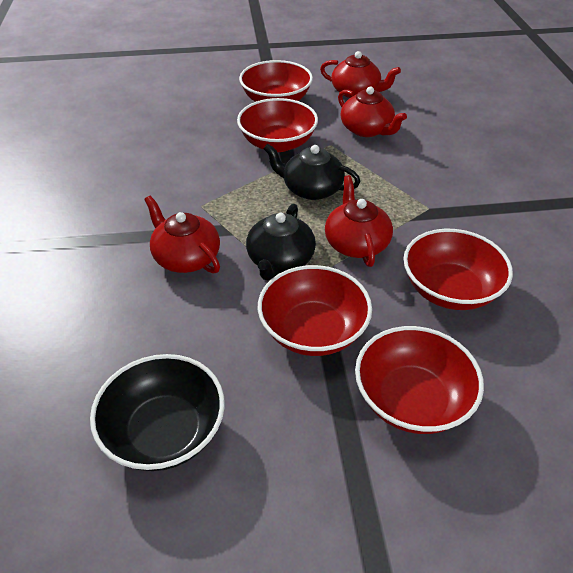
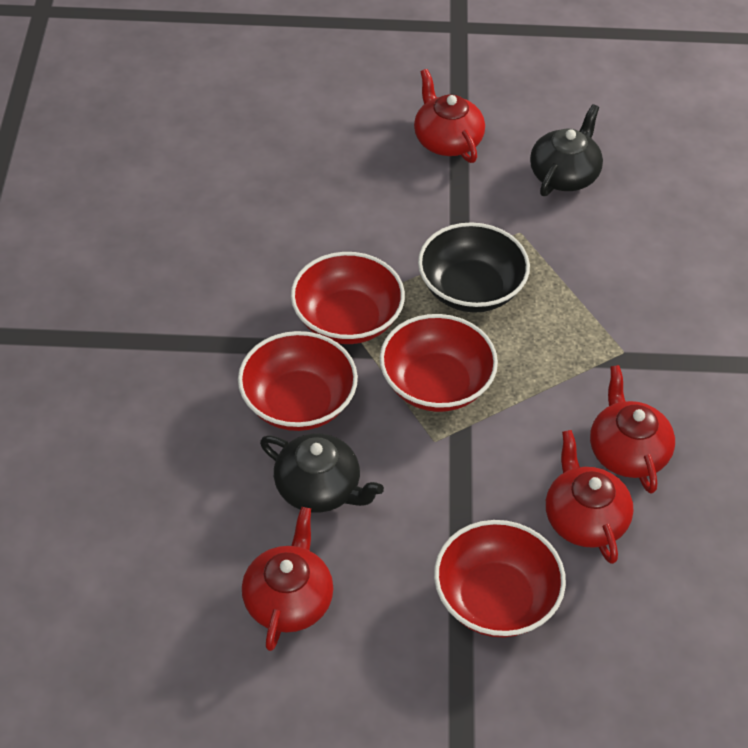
red bowl: [237,98,318,152] [239,60,313,102] [258,265,372,356] [355,326,484,434] [403,229,513,310] = 5 -> [238,331,358,431] [291,252,405,344] [380,314,498,412] [434,520,566,637] = 4

